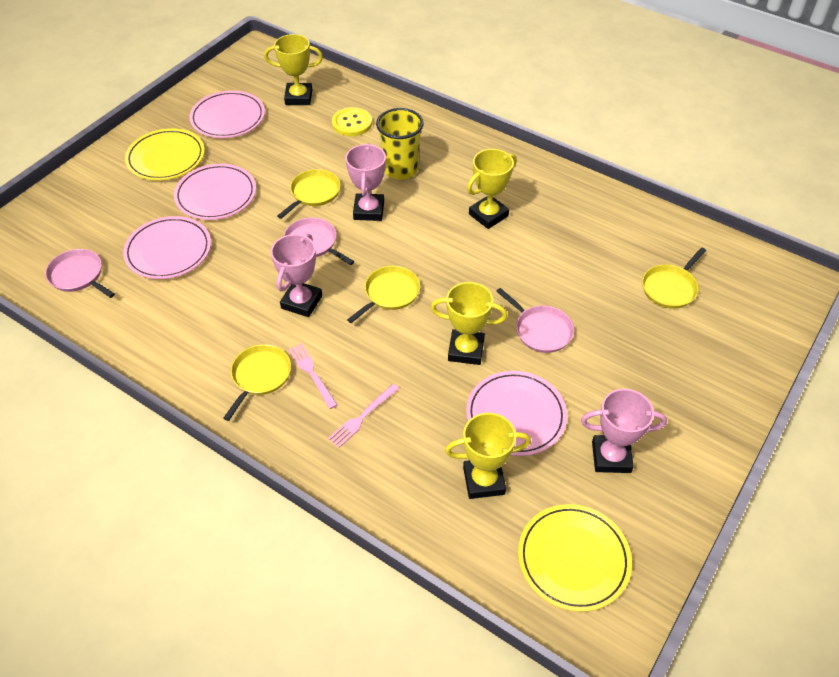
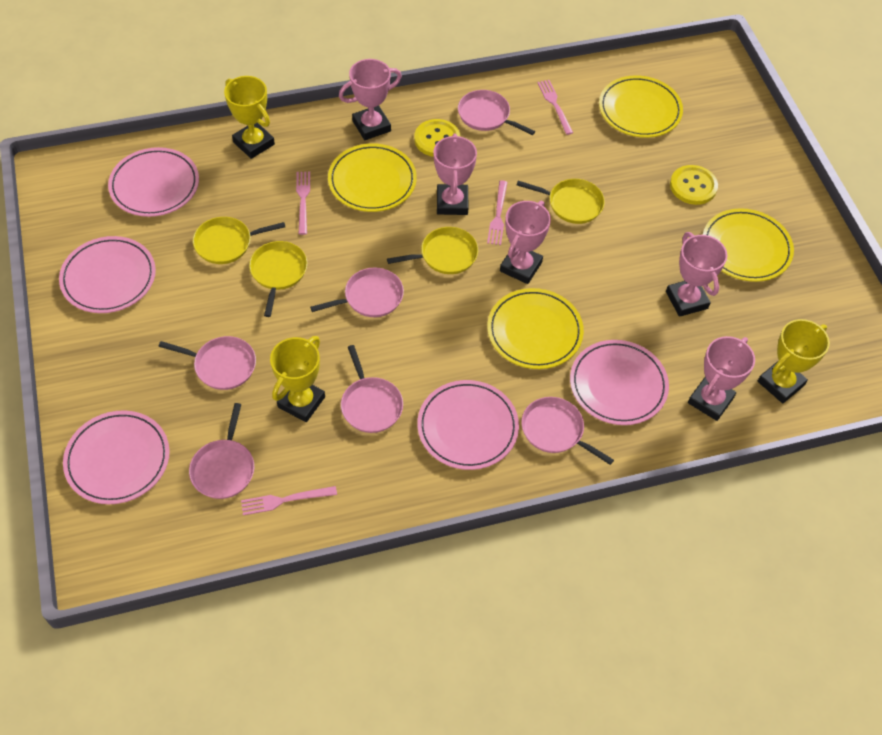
pink fork: [288,343,337,409] [328,384,399,448] = 2 -> [241,486,337,515] [296,172,310,235] [487,180,508,245] [537,80,573,135] = 4
pink pan: [45,249,115,298] [284,217,354,265] [496,288,574,353] = 3 -> [158,336,256,390] [189,403,254,499] [310,267,404,317] [341,345,403,433] [458,90,535,135] [521,397,614,465] = 6
pink plate: [123,216,211,279] [174,164,256,220] [189,91,265,138] [466,371,567,456] = 4 -> [59,236,156,313] [63,410,170,504] [108,147,199,217] [417,380,519,470] [570,340,669,425] = 5
pink trophy: [271,233,322,317] [345,143,386,221] [581,389,667,473] = 3 -> [339,59,402,140] [433,134,477,215] [500,201,551,284] [666,232,727,317] [688,336,755,421] = 5
yellow button: [332,107,372,136] = 1 -> [414,119,460,157] [670,165,718,205] = 2
yellow cup: [376,108,424,180] = 1 -> none = 0
yellow plate: [125,128,205,180] [518,504,632,612] = 2 -> [328,143,417,212] [487,288,584,369] [599,75,683,138] [703,208,794,282] = 4
yellow trophy: [264,34,323,105] [431,282,507,365] [445,413,531,499] [467,149,517,229] = 4 -> [224,76,275,159] [270,336,325,422] [758,319,830,403] = 3

